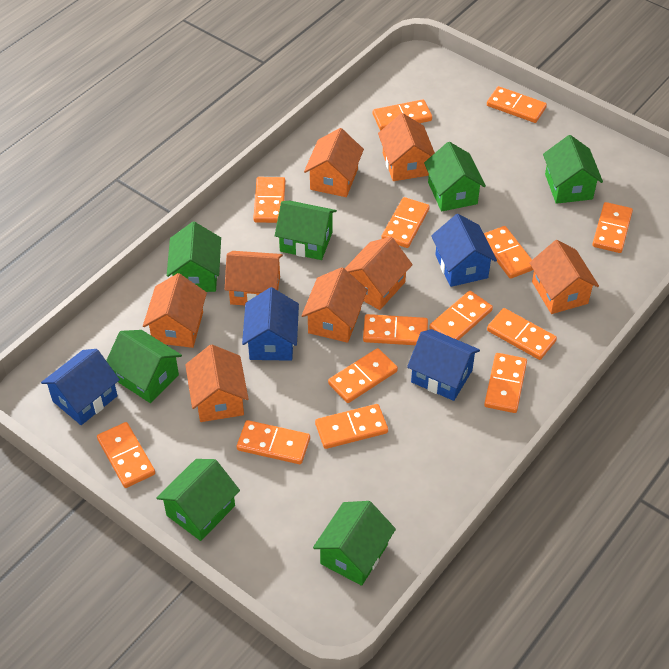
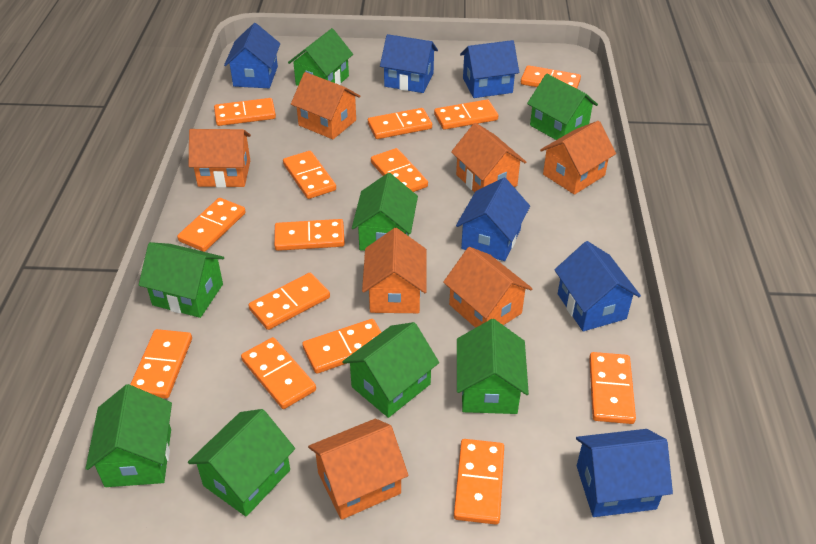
blue house: [41,349,120,425] [242,287,299,361] [407,329,480,401] [431,214,497,287] = 4 -> [224,23,280,88] [380,34,438,93] [456,178,530,261] [460,40,519,98] [554,241,641,331] [576,429,673,517] = 6
green house: [106,330,182,403] [156,459,240,541] [167,222,221,292] [275,201,337,260] [313,501,396,586] [424,142,486,211] [543,135,603,204] = 7 -> [85,384,172,487] [139,242,224,318] [188,409,295,516] [288,28,353,86] [342,322,439,418] [352,173,418,251] [457,319,529,414] [527,74,598,140] = 8
orange house: [143,273,207,348] [185,344,249,422] [225,251,283,305] [301,267,368,343] [304,128,364,197] [344,237,413,310] [378,113,435,181] [529,240,599,314] = 8 -> [189,129,251,188] [291,72,361,139] [308,419,409,520] [362,228,427,313] [443,247,533,328] [451,123,526,192] [540,121,616,195] = 7

